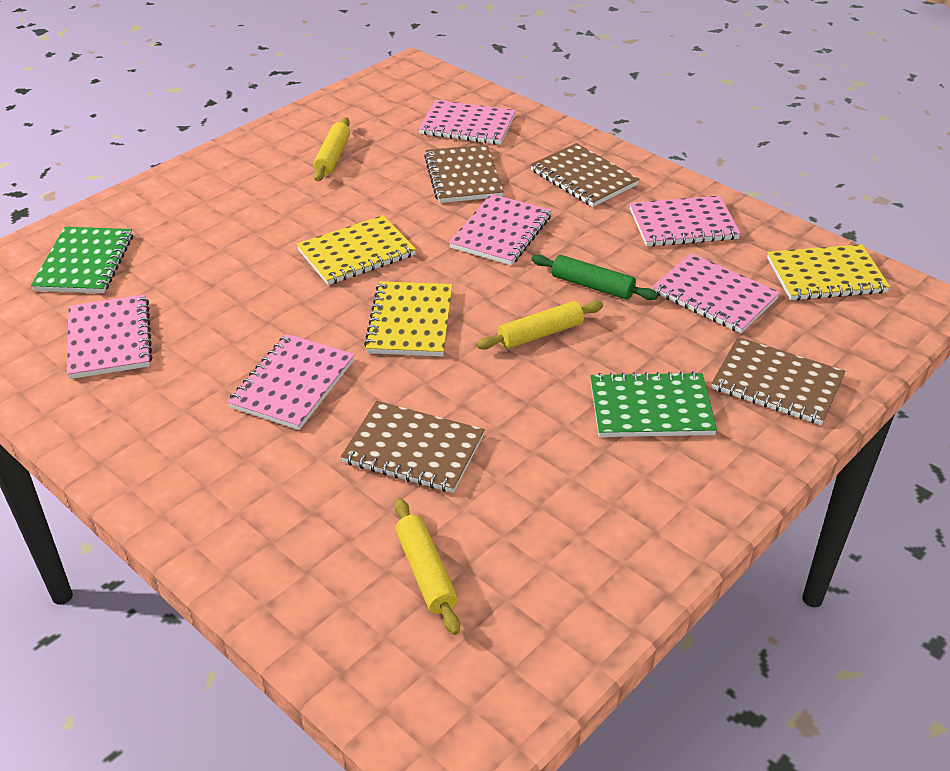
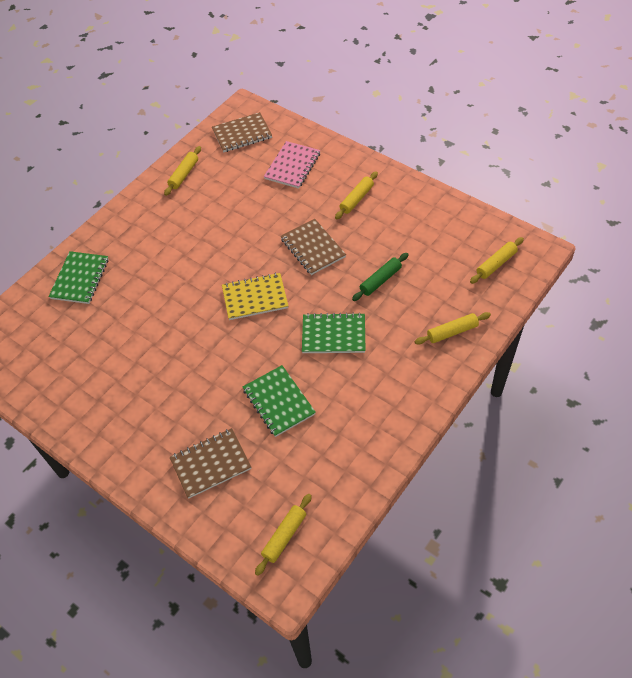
brown notebook: [341,401,485,493] [424,144,504,203] [530,143,639,207] [712,337,845,425] = 4 -> [169,428,251,499] [212,112,272,152] [280,219,346,275] = 3
green notebook: [31,227,133,293] [590,371,717,437] = 2 -> [48,251,108,304] [243,365,316,437] [302,313,366,353] = 3
pink notebook: [67,295,153,379] [227,334,355,430] [419,100,516,145] [449,194,552,265] [630,196,741,247] [652,253,780,333] = 6 -> [264,141,320,189] = 1
yellow notebook: [297,215,416,285] [364,281,453,356] [767,244,890,300] = 3 -> [222,273,288,320] = 1
yellow rolling pin: [314,117,350,181] [394,498,460,635] [476,301,603,350] = 3 -> [164,146,201,196] [255,494,312,576] [335,171,378,219] [414,312,491,345] [470,237,524,284] = 5

